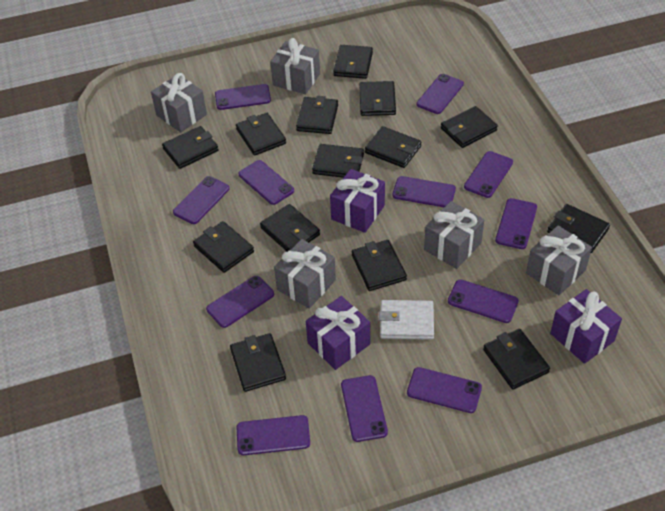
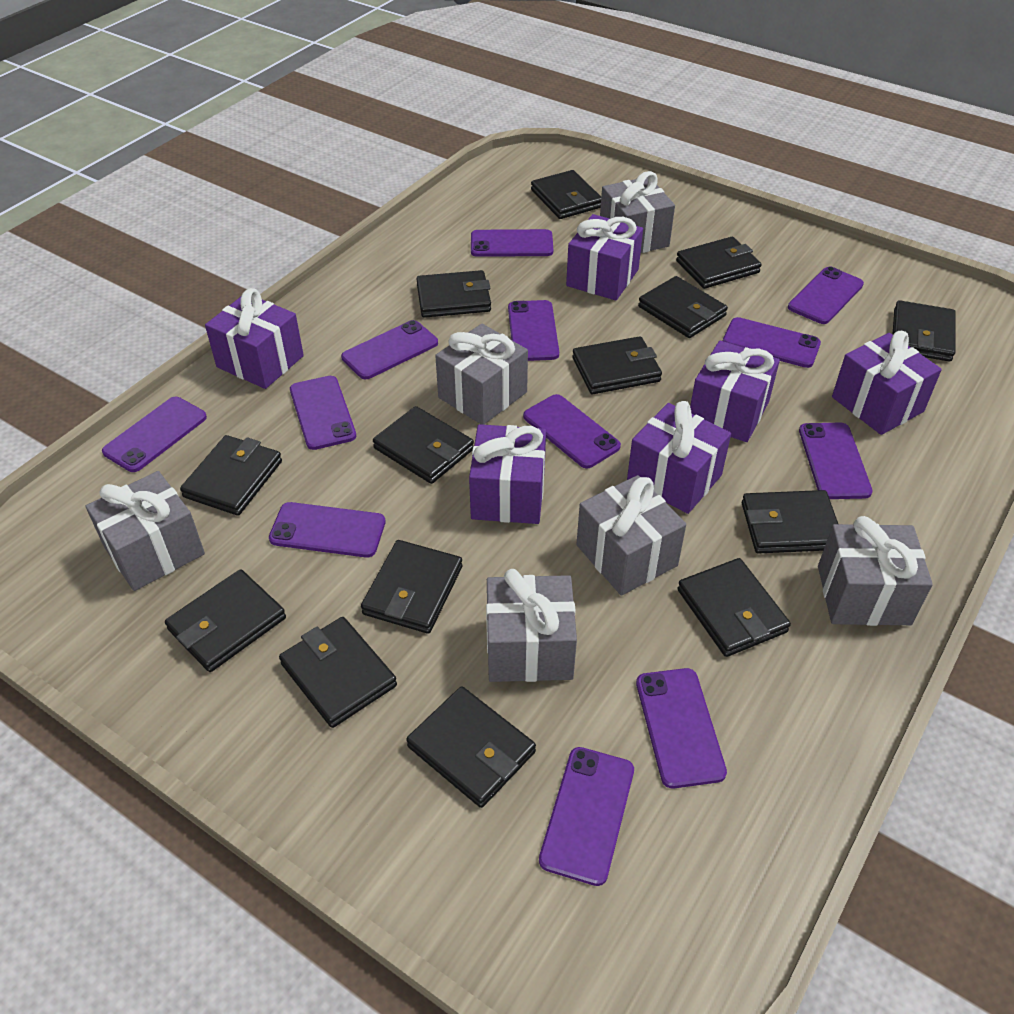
grey gift: [151,73,207,132] [270,38,320,94] [274,239,336,309] [424,201,484,269] [526,226,592,295] = 5 -> [85,471,205,591] [435,324,528,425] [486,569,577,682] [576,475,686,596] [600,171,675,253] [818,516,933,626] = 6
purple gift: [306,296,370,370] [330,169,385,233] [550,289,622,364] = 3 -> [205,288,304,389] [469,424,546,524] [566,214,643,300] [627,401,731,514] [690,340,780,442] [832,331,942,435] = 6
white wallet: [379,300,434,340] = 1 -> none = 0

